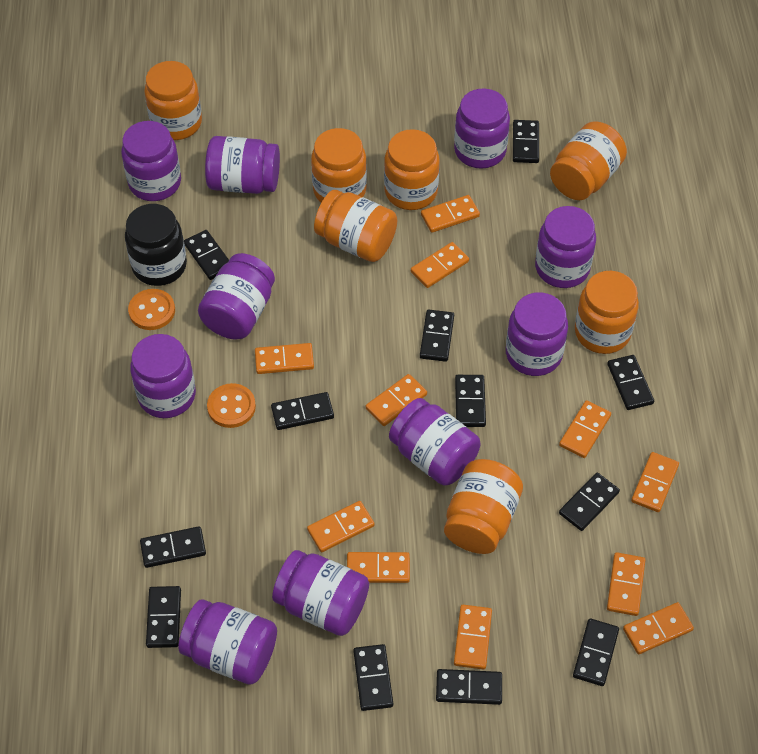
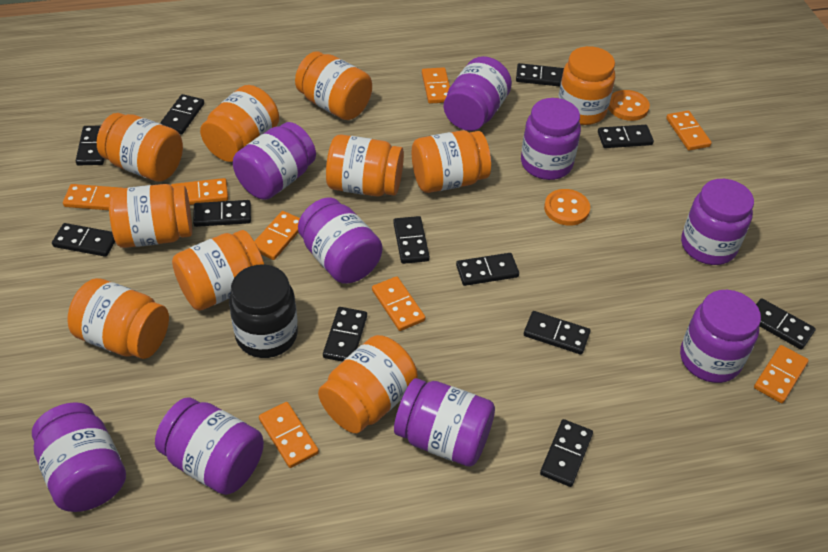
orange domino: [255,343,314,374] [307,501,375,552] [347,552,410,583] [366,374,427,426] [411,242,469,288] [421,195,480,233] [454,605,492,669] [559,400,611,458] [607,552,645,616] [623,602,694,654] [631,452,679,512] = 11 -> [63,184,121,210] [171,178,228,205] [254,211,300,260] [259,402,319,468] [372,276,425,331] [422,67,450,104] [666,111,712,151] [754,345,809,403] = 8
orange jar: [144,61,202,140] [311,128,367,203] [314,190,397,262] [384,129,440,210] [444,459,523,554] [550,121,627,200] [575,271,639,354] = 7 -> [67,278,169,359] [97,113,183,182] [109,184,192,248] [172,230,264,311] [200,85,279,162] [295,51,372,120] [318,335,418,433] [326,135,404,197] [412,130,491,193] [558,46,615,125] = 10
purple jar: [121,121,181,201] [130,334,196,418] [178,599,277,685] [198,253,275,339] [205,136,280,194] [272,550,369,636] [389,398,480,486] [454,89,510,169] [506,292,568,376] [535,206,596,288] = 10 -> [32,402,126,512] [155,397,264,495] [233,122,316,200] [298,197,383,284] [394,378,495,467] [444,56,512,131] [521,98,581,180] [680,290,761,383] [681,179,754,265] = 9

